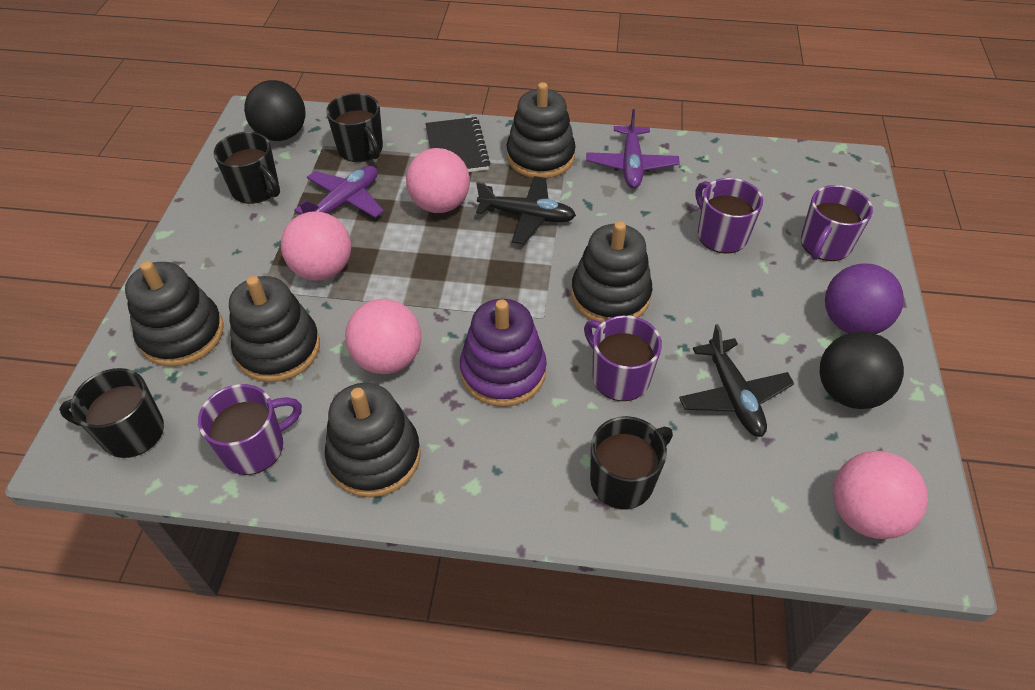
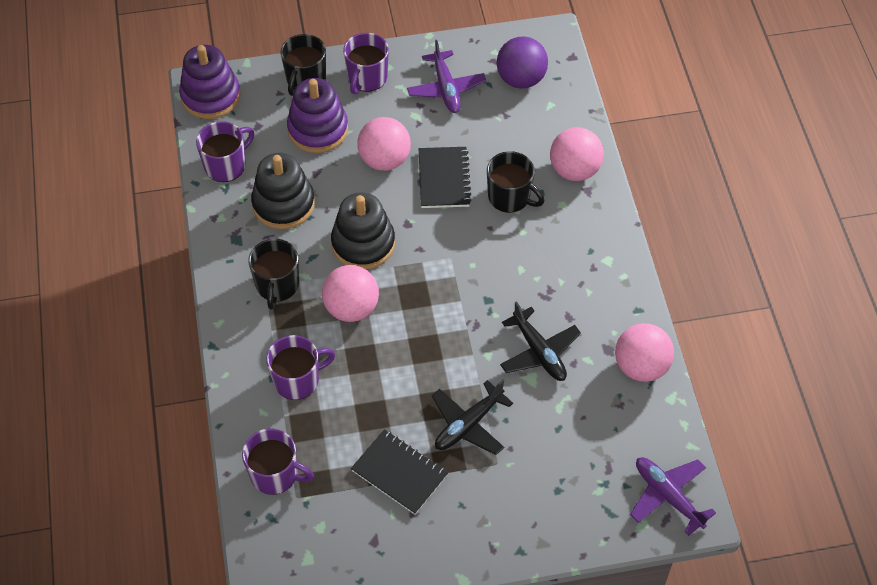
black ball: [244,80,306,141] [820,331,904,409] = 2 -> none = 0
black mug: [59,368,164,458] [214,132,280,204] [326,93,383,162] [590,416,673,510] = 4 -> [248,239,299,309] [281,34,326,96] [487,151,545,213] = 3
black notebook: [425,117,491,172] = 1 -> [351,429,448,515] [419,147,472,208] = 2
black stacking toy: [125,261,224,367] [229,276,320,382] [325,383,421,497] [506,82,576,178] [571,221,652,322] = 5 -> [251,153,315,229] [331,192,395,269] = 2
purple stacking toy: [460,299,547,407] = 1 -> [179,45,241,119] [287,78,348,153] = 2

